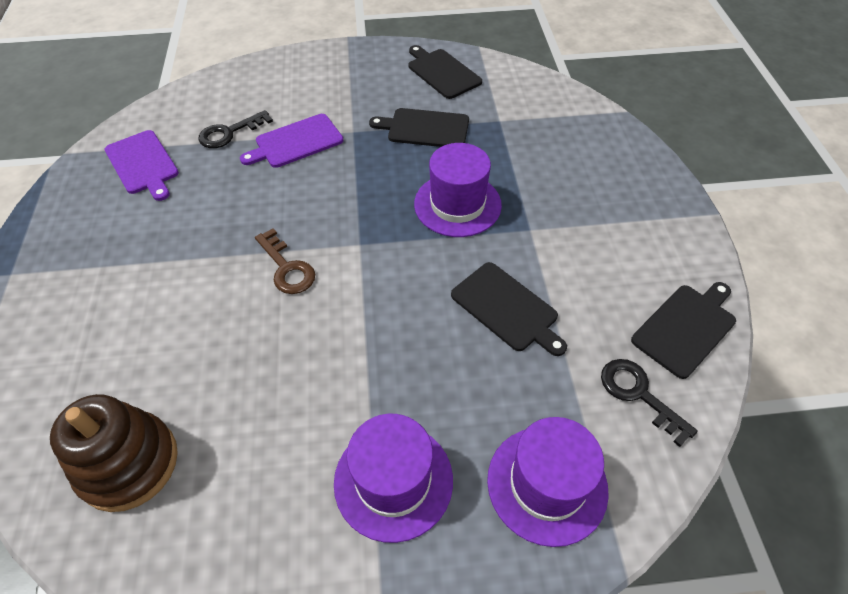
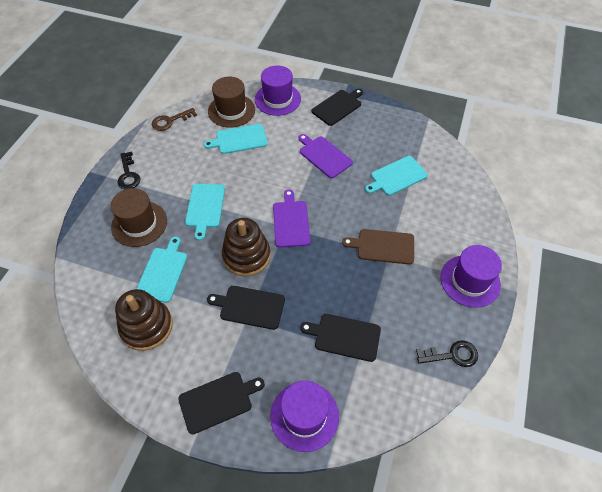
brown cutting board: none = 0 -> [342,229,414,264] = 1
brown hat: none = 0 -> [111,188,167,247] [208,77,255,128] = 2
brown stacking toy: [50,394,178,512] = 1 -> [115,289,173,351] [222,218,271,276] = 2
turquoise cutting board: none = 0 -> [136,237,187,303] [185,184,225,241] [204,124,268,154] [365,156,428,196] = 4

